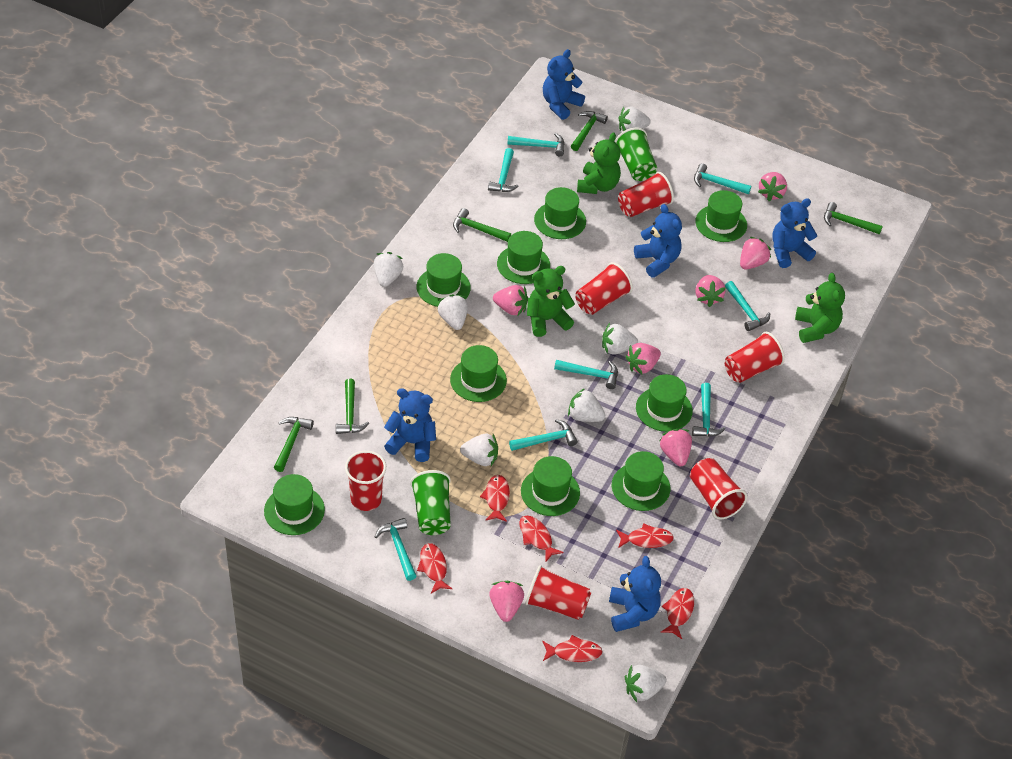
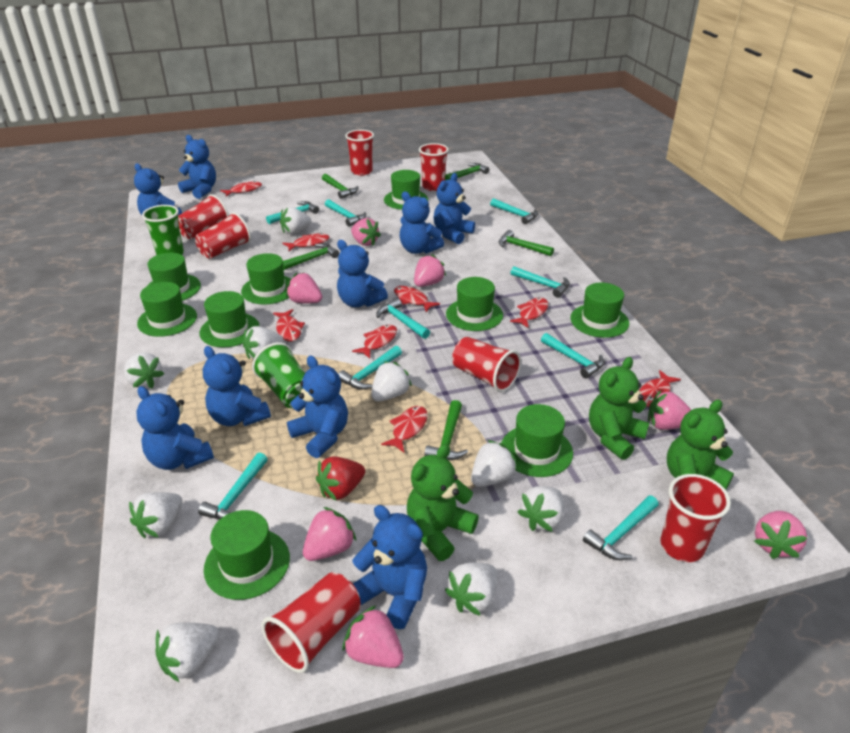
blue teddy bear: [384,388,436,462] [543,49,585,120] [609,556,661,632] [634,204,682,278] [772,198,818,268] = 5 -> [134,163,182,215] [136,386,214,470] [178,135,216,199] [203,346,271,426] [287,356,348,458] [337,240,388,307] [352,505,427,629] [400,192,444,254] [433,173,475,244] = 9
red cup: [345,451,386,511] [525,565,591,620] [576,262,633,315] [618,172,674,217] [690,458,747,519] [725,332,785,383] = 6 -> [178,194,229,239] [195,212,251,259] [261,572,361,673] [345,130,374,176] [419,143,449,191] [452,337,521,392] [661,474,731,562] = 7
red fish: [417,543,452,593] [480,475,510,522] [519,516,564,562] [542,635,602,662] [616,523,674,548] [660,588,694,639] = 6 -> [220,181,262,197] [273,309,305,341] [283,233,330,251] [352,325,397,359] [381,406,428,452] [394,286,440,312] [510,297,549,328] [639,370,681,407] = 8
red strawberry: none = 0 -> [316,456,365,500] = 1
turquoise hammer: [375,518,416,581] [488,148,519,192] [507,133,564,156] [509,419,578,451] [554,360,618,389] [692,383,726,437] [694,163,751,194] [725,281,770,331] = 8 -> [198,452,268,520] [266,201,319,224] [325,199,366,227] [338,346,402,390] [376,298,430,339] [490,198,538,224] [511,266,570,298] [541,333,605,379] [583,495,659,560] = 9
white strawberry: [374,252,404,287] [438,294,468,330] [460,434,498,466] [568,388,605,422] [602,323,638,355] [618,106,651,131] [625,665,667,702] = 7 -> [124,352,164,388] [129,492,182,538] [155,623,220,683] [243,326,284,360] [280,207,311,234] [371,361,412,402] [445,562,498,616] [471,440,518,487] [518,486,564,532] = 9

